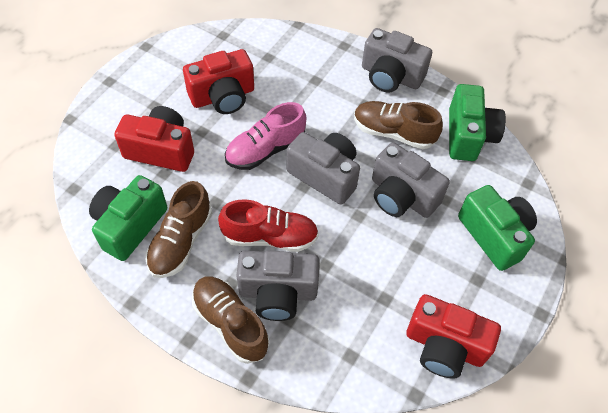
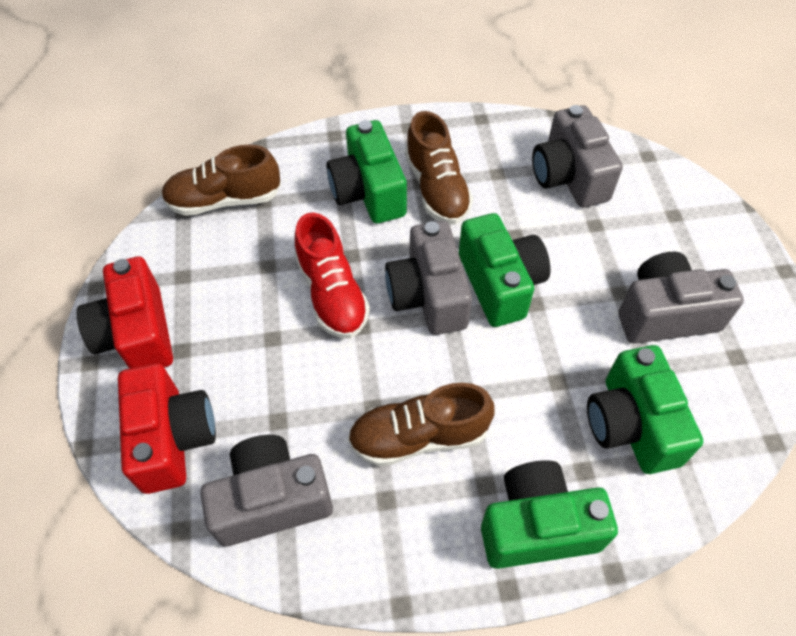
green camera: [89,175,167,261] [449,84,506,161] [458,185,537,271] = 3 -> [326,120,407,224] [459,213,550,327] [481,461,618,569] [587,345,703,474] = 4
pink shoe: [225,102,306,170] = 1 -> none = 0
red camera: [114,106,194,172] [183,49,254,114] [406,294,501,378] = 3 -> [77,256,173,369] [118,363,216,494] = 2

